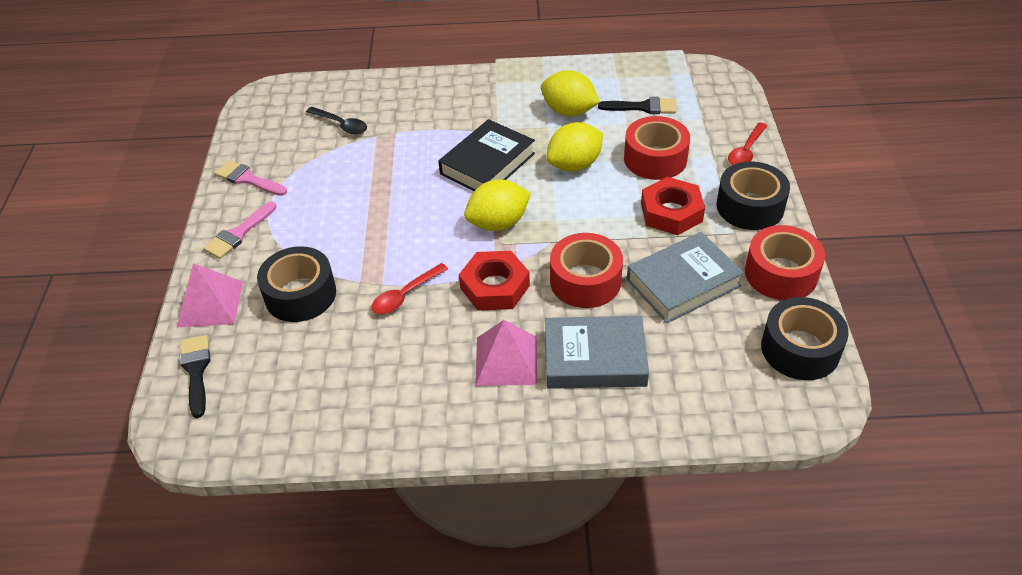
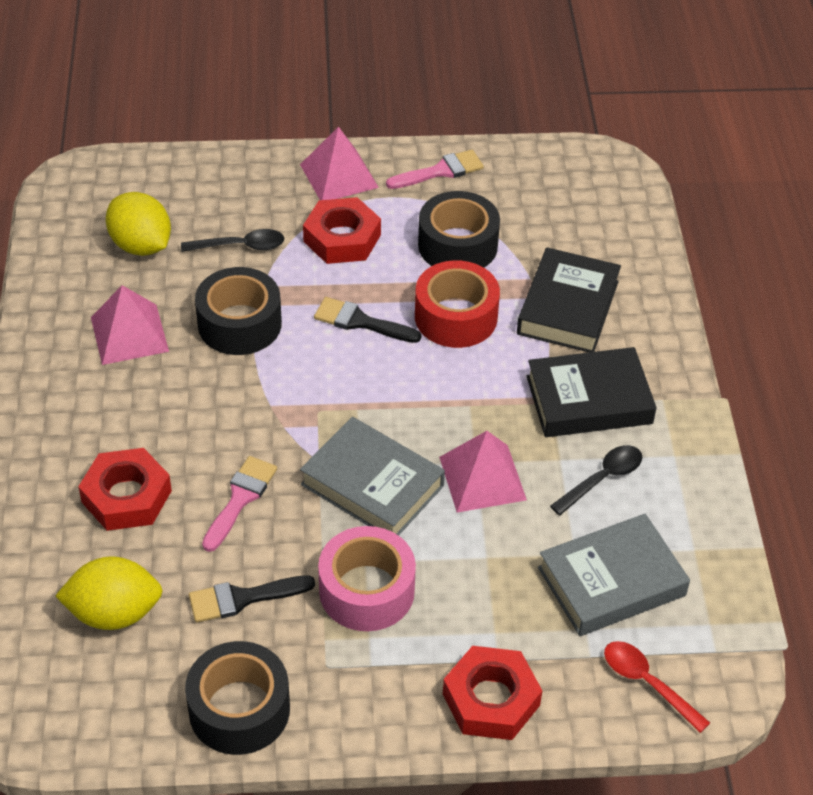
black book: [438,119,535,191] = 1 -> [517,247,621,352] [527,347,657,437] = 2
black spoon: [306,107,367,135] = 1 -> [181,229,285,252] [550,445,642,515] = 2
pink pyramid: [177,263,243,327] [475,320,537,386] = 2 -> [91,285,169,365] [300,126,379,200] [439,431,527,513] = 3
pink tape: none = 0 -> [318,526,416,631] = 1
red nut: [459,251,530,311] [641,177,705,235] = 2 -> [78,448,172,531] [303,197,381,264] [443,646,542,740] = 3
red spoon: [372,263,448,314] [728,122,767,165] = 2 -> [604,641,710,733] = 1
red tape: [550,233,623,308] [624,116,690,180] [745,225,825,300] = 3 -> [415,260,500,348] = 1
yellow lemon: [464,180,531,231] [541,70,600,116] [546,122,603,172] = 3 -> [55,557,163,630] [106,192,171,256] = 2

